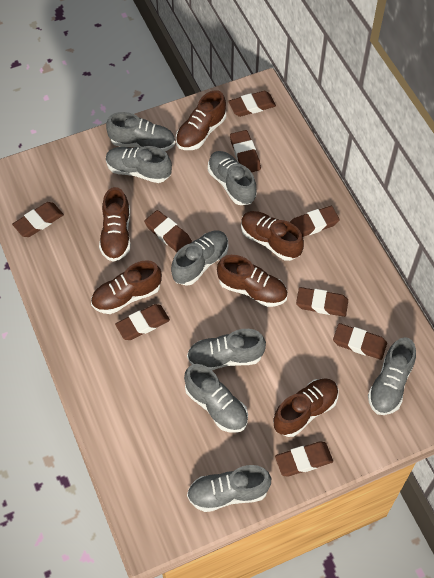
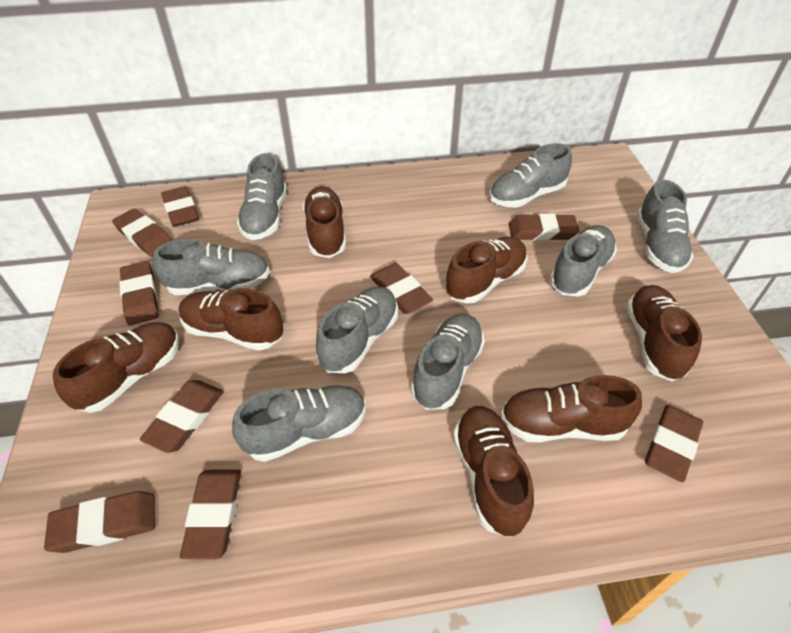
brown shoe: [91,260,162,314] [99,187,131,261] [176,90,226,150] [217,255,288,307] [241,211,304,261] [273,378,339,437] = 6 -> [53,322,180,413] [179,288,283,351] [302,187,346,258] [445,237,527,303] [453,406,534,537] [501,375,642,443] [626,285,702,381] = 7

